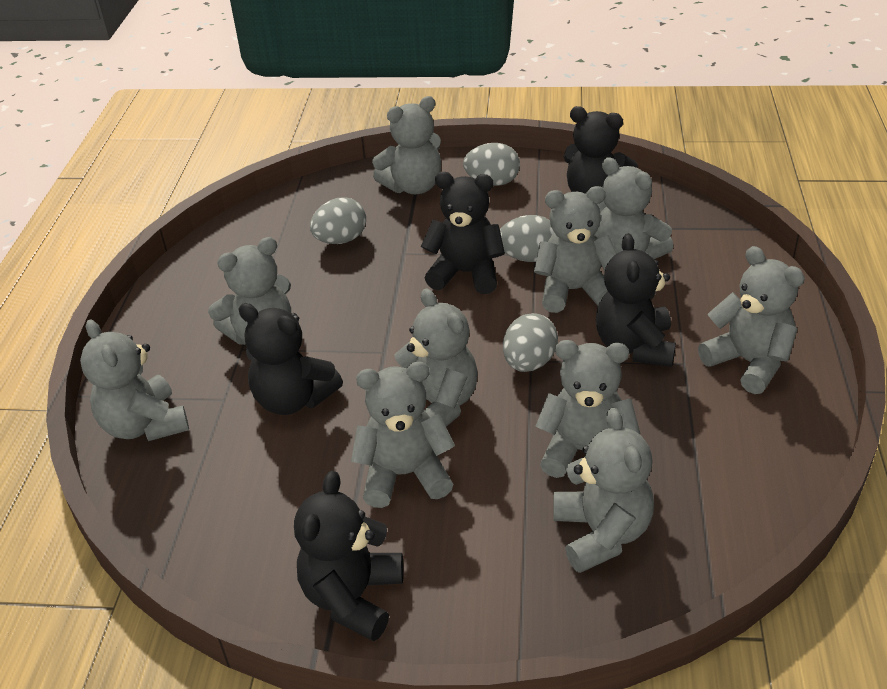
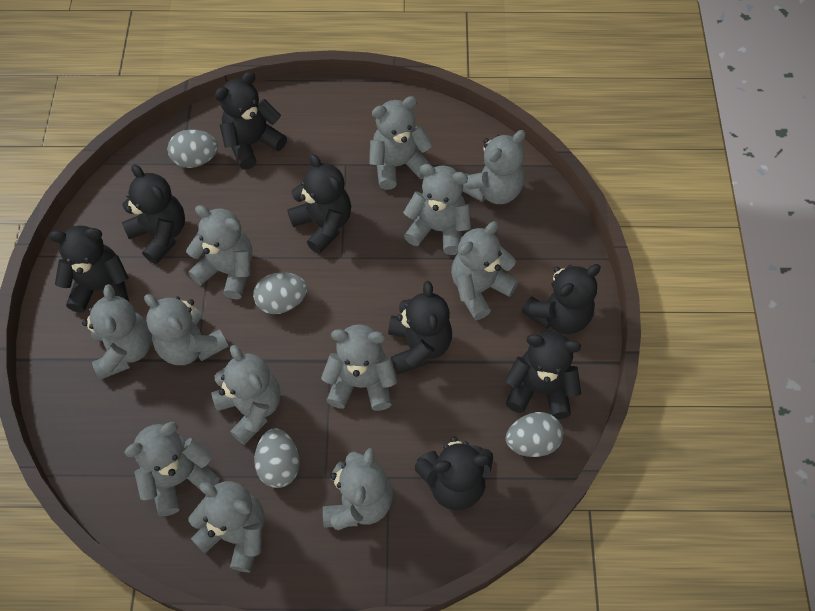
black teddy bear: [238,303,343,415] [294,471,404,641] [421,172,505,294] [564,106,638,194] [596,233,676,367] = 5 -> [49,226,129,313] [122,165,185,264] [214,71,287,170] [287,154,351,254] [388,281,452,375] [415,436,493,510] [505,331,581,419] [522,264,601,334] = 8
grey teddy bear: [80,319,189,441] [208,237,291,345] [351,362,455,508] [372,96,441,194] [394,288,478,427] [534,186,617,313] [535,340,640,478] [553,408,654,573] [595,157,674,259] [698,246,805,394] = 10 -> [82,284,152,380] [124,422,219,517] [144,294,229,365] [186,205,252,300] [189,481,264,573] [211,345,281,445] [321,324,397,411] [323,448,393,530] [369,96,433,190] [403,164,471,255] [451,221,519,320] [463,130,526,204] = 12

